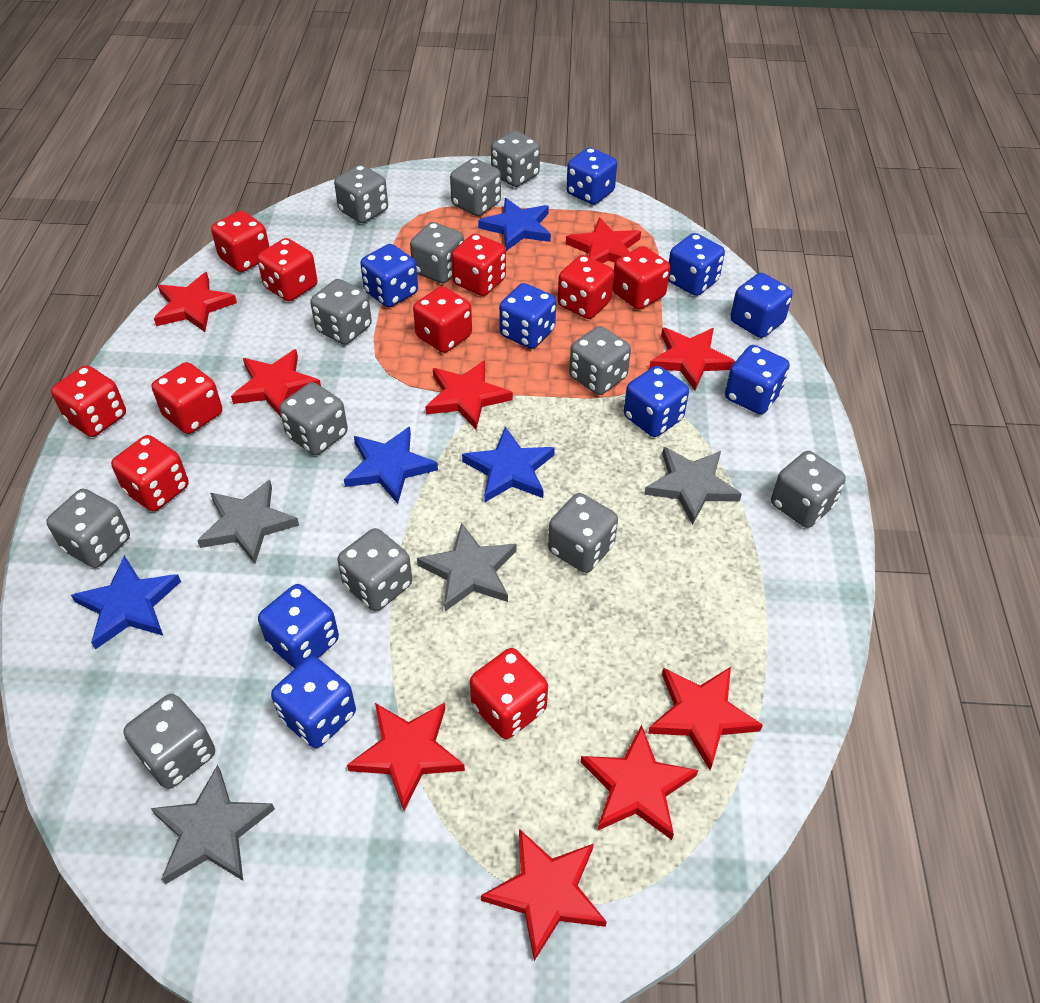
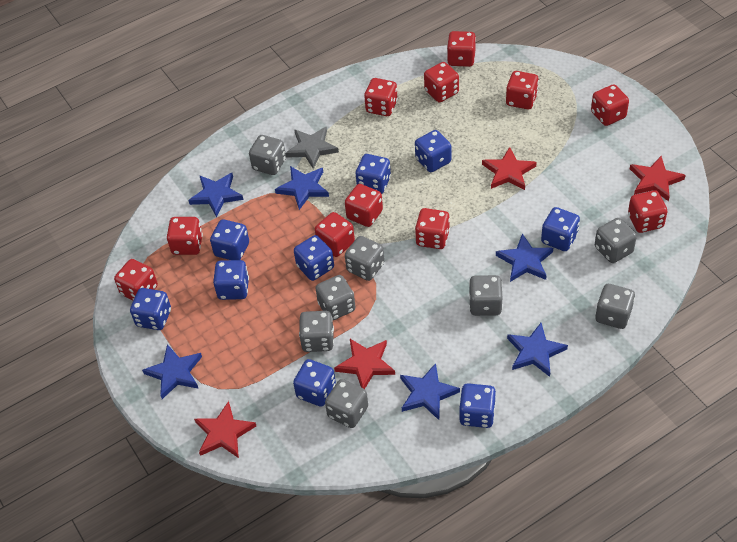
blue star: [71,555,181,650] [344,426,438,504] [462,427,555,502] [478,198,551,251] = 4 -> [142,344,202,399] [188,173,244,217] [275,166,329,210] [400,363,460,420] [496,233,553,282] [507,323,568,377] = 6
grey dice: [46,489,130,568] [123,694,215,789] [279,382,348,455] [310,279,372,345] [334,165,388,223] [337,528,412,611] [410,222,464,283] [450,158,501,216] [491,131,540,187] [548,493,618,573] [569,326,631,395] [771,451,846,528] = 12 -> [249,135,286,175] [299,311,334,352] [315,275,356,320] [325,379,368,428] [345,236,384,281] [469,275,502,316] [595,218,637,263] [595,284,635,329] = 8
grey star: [150,765,275,884] [197,480,299,564] [417,523,517,611] [644,447,742,525] = 4 -> [286,127,339,169] = 1
red dice: [51,365,126,437] [111,435,189,511] [152,362,222,434] [211,211,269,272] [257,238,317,301] [413,286,472,353] [451,234,506,296] [470,648,548,739] [558,255,614,319] [613,246,670,310] = 10 -> [114,259,158,300] [167,217,203,255] [315,212,355,257] [345,184,383,227] [364,78,398,116] [415,208,450,249] [424,62,459,102] [447,31,476,67] [506,71,539,109] [591,84,629,126] [628,190,668,233] = 11
red star: [154,272,237,332] [231,349,321,417] [347,703,465,811] [425,360,513,429] [481,829,607,961] [566,217,641,263] [580,725,698,840] [648,667,763,770] [649,327,735,391] = 9 -> [194,401,256,458] [334,339,395,389] [482,147,537,190] [630,156,686,201] = 4

